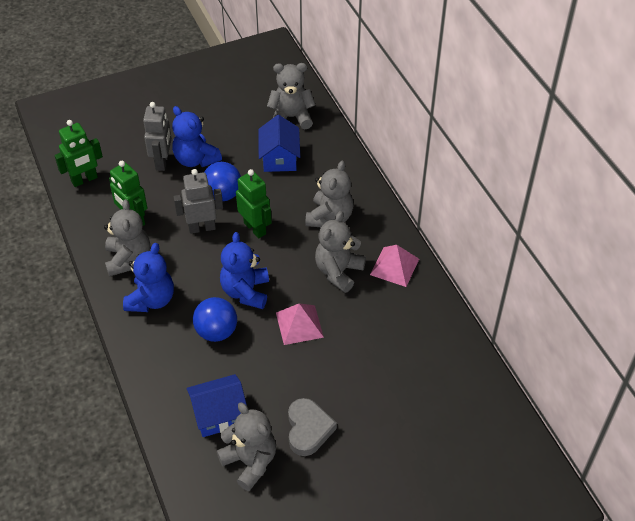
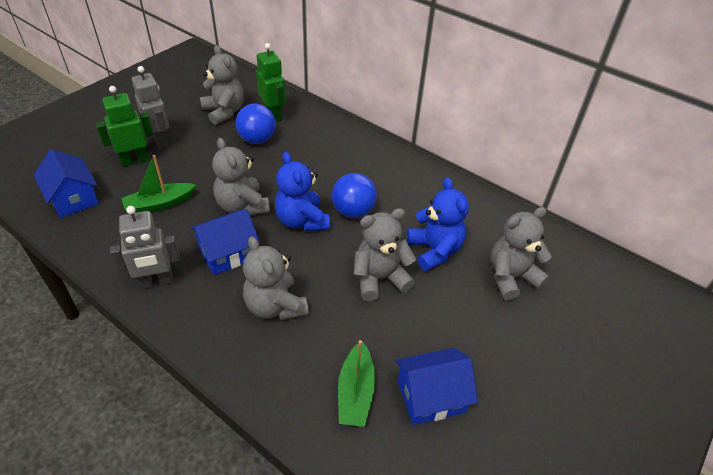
blue house: [186,374,247,437] [258,115,300,172] = 2 -> [34,149,99,218] [190,209,260,275] [396,348,478,425] = 3
blue teddy bear: [123,243,174,312] [172,106,222,167] [220,232,269,309] = 3 -> [275,152,330,232] [407,177,469,271] = 2
green boat: none = 0 -> [121,155,196,213] [338,340,375,427] = 2
green robot: [55,120,103,187] [109,161,147,226] [236,169,272,238] = 3 -> [96,86,153,167] [256,43,286,122] = 2
grey heart: [288,398,337,456] = 1 -> none = 0
pink pyramid: [276,303,324,345] [370,245,419,287] = 2 -> none = 0

